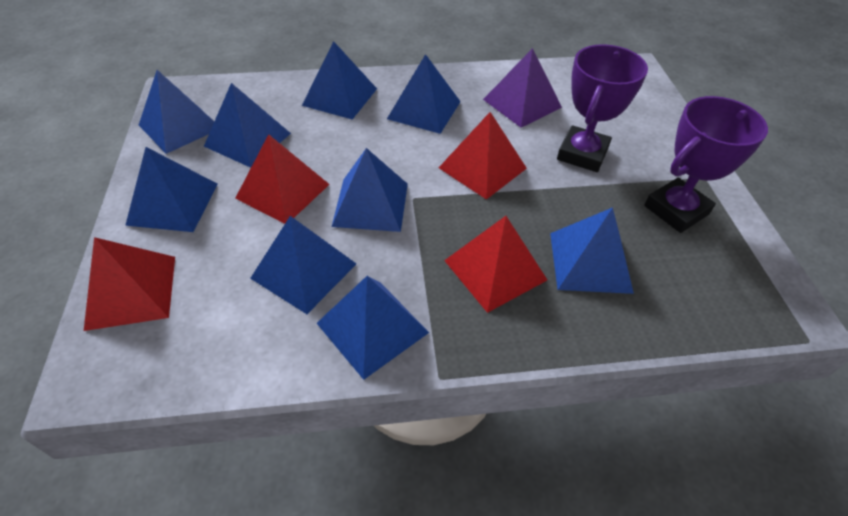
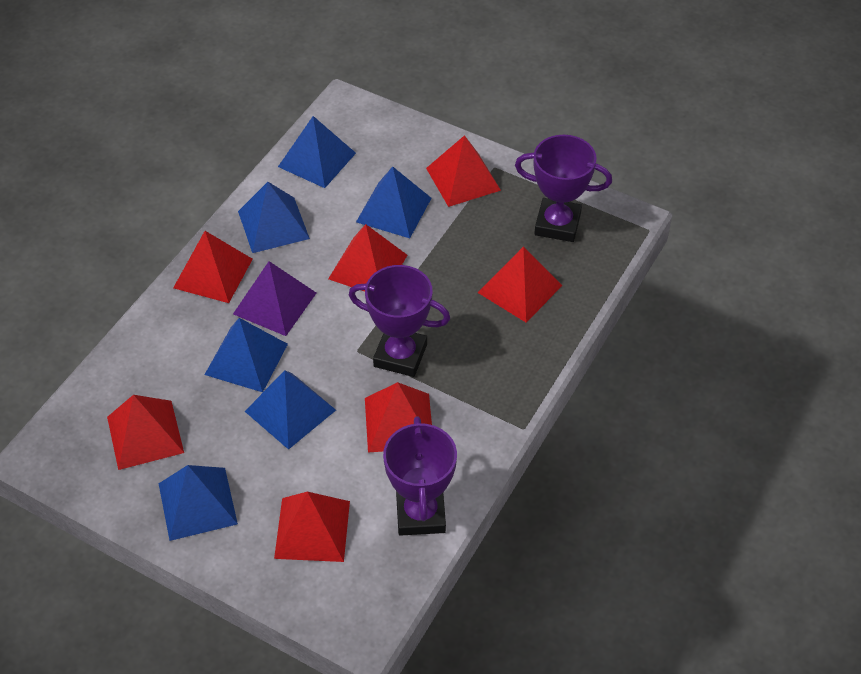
blue pyramid: [125,147,218,232] [139,70,214,154] [204,83,291,168] [250,216,356,314] [302,41,377,120] [317,276,429,380] [332,148,408,232] [387,54,461,134] [550,207,634,294] = 9 -> [159,465,238,541] [204,318,288,392] [238,182,310,253] [245,370,336,450] [278,116,356,188] [356,166,431,238] = 6
purple trophy: [557,44,648,172] [644,96,768,233] = 2 -> [349,265,450,377] [383,416,457,536] [515,135,612,242] = 3
red pyramid: [84,237,175,331] [235,134,330,224] [439,112,527,200] [444,216,547,313] = 4 -> [107,395,184,470] [173,231,253,303] [274,492,350,562] [328,224,407,292] [365,382,432,453] [426,135,501,207] [477,246,562,323] = 7

